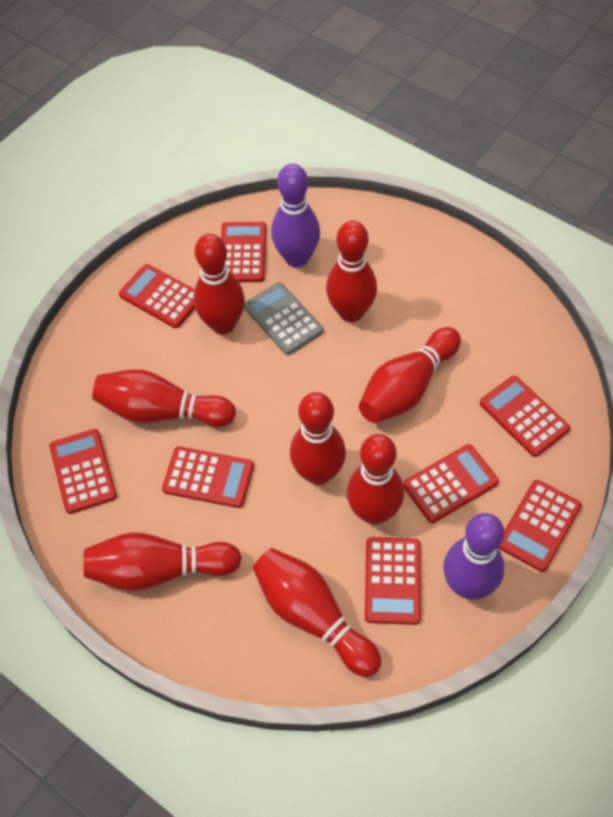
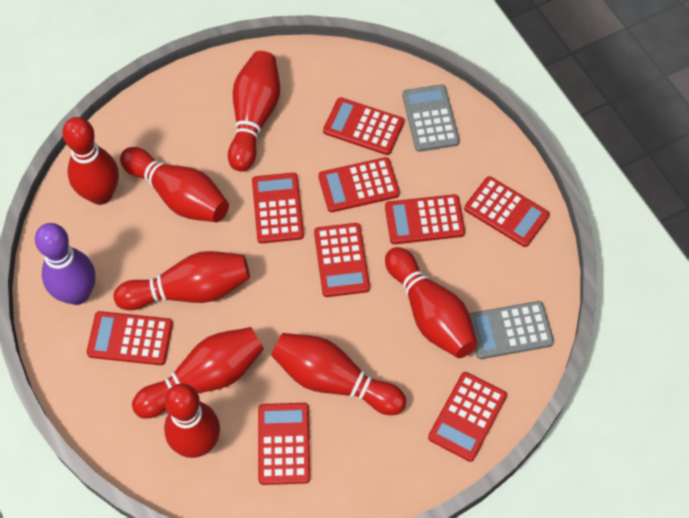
grey calculator: [244,282,324,355] = 1 -> [402,84,460,152] [469,301,554,359] = 2
purple bowling pin: [271,164,320,267] [443,513,504,599] = 2 -> [35,223,95,305] = 1
red calculator: [50,429,117,514] [119,264,195,328] [162,447,254,508] [221,222,267,282] [365,537,421,625] [403,444,499,523] [480,376,570,457] [498,480,582,572] = 8 -> [87,311,173,365] [252,173,304,243] [258,403,310,485] [314,223,370,297] [318,157,400,212] [323,97,404,155] [385,194,465,244] [428,372,507,462] [464,176,550,247] = 9

